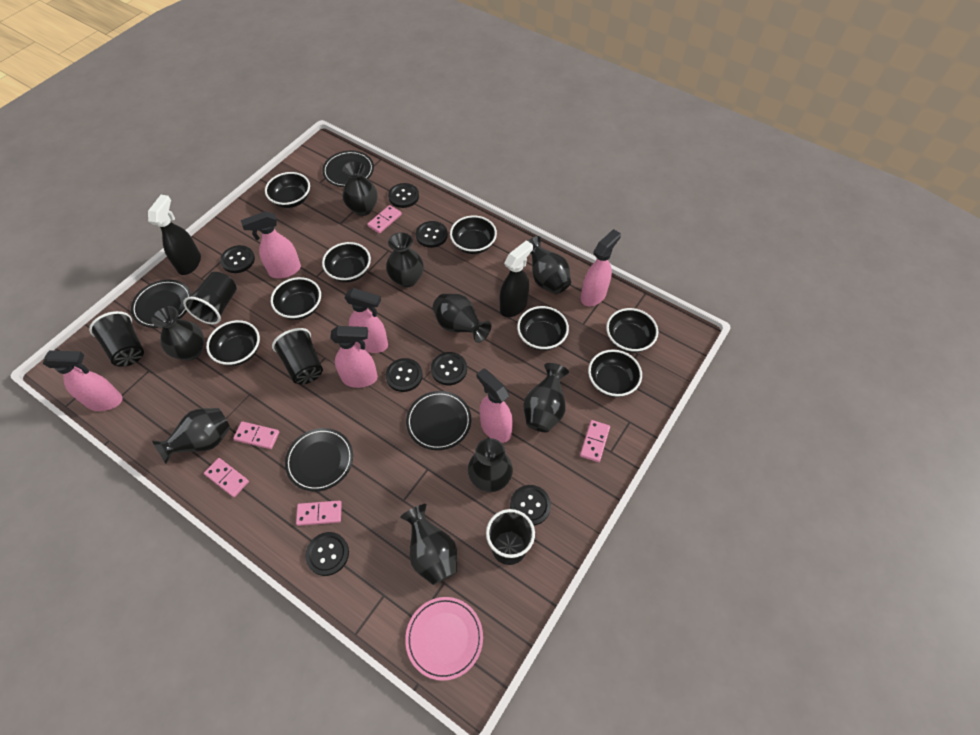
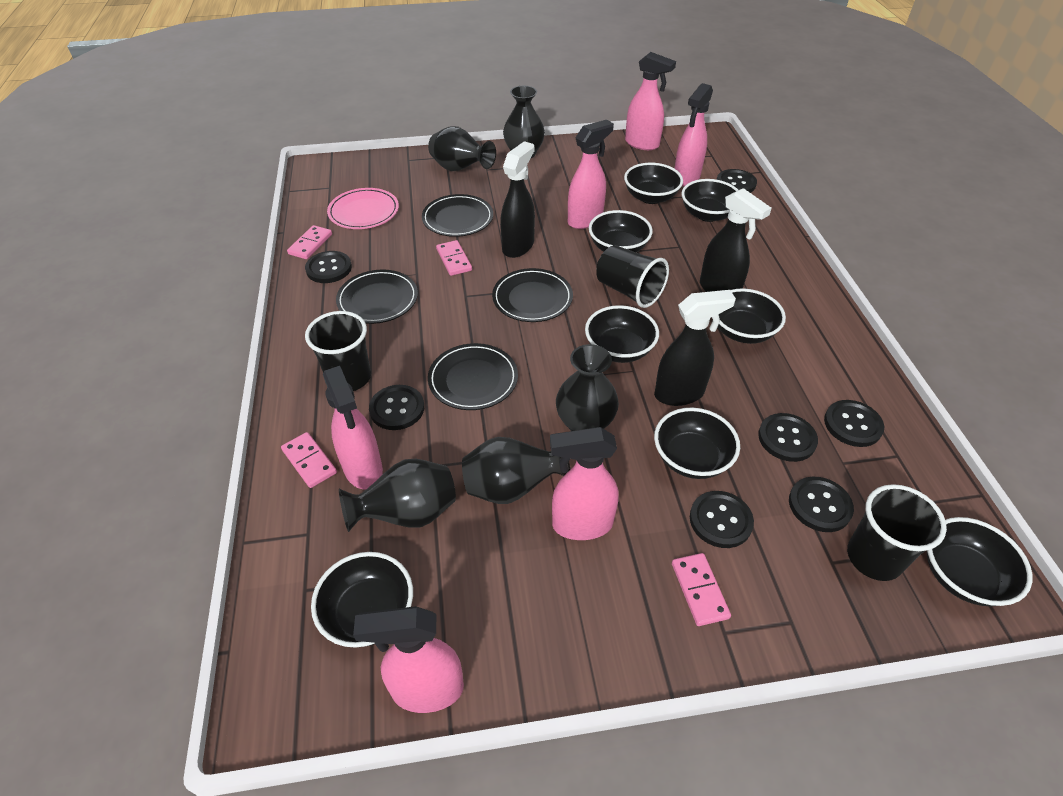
black cup: [89,311,144,367] [183,272,237,324] [272,328,323,384] [486,509,535,565] = 4 -> [305,311,371,391] [596,245,669,308] [847,484,947,581] = 3
black spray bottle: [148,195,201,275] [500,240,533,317] = 2 -> [500,141,535,258] [654,290,736,406] [700,188,772,292] = 3
black vase: [151,306,204,361] [152,408,230,464] [342,161,377,216] [386,232,424,288] [400,504,457,585] [433,294,491,343] [468,438,513,492] [524,363,569,432] [528,236,571,294] = 9 -> [339,459,456,532] [428,126,496,171] [462,437,570,504] [503,86,545,158] [556,344,619,431] = 5
pink domino: [204,458,249,497] [233,421,279,449] [296,501,342,526] [367,205,402,234] [580,420,610,462] = 5 -> [281,432,337,488] [287,225,332,259] [436,240,472,276] [672,553,731,626] = 4

